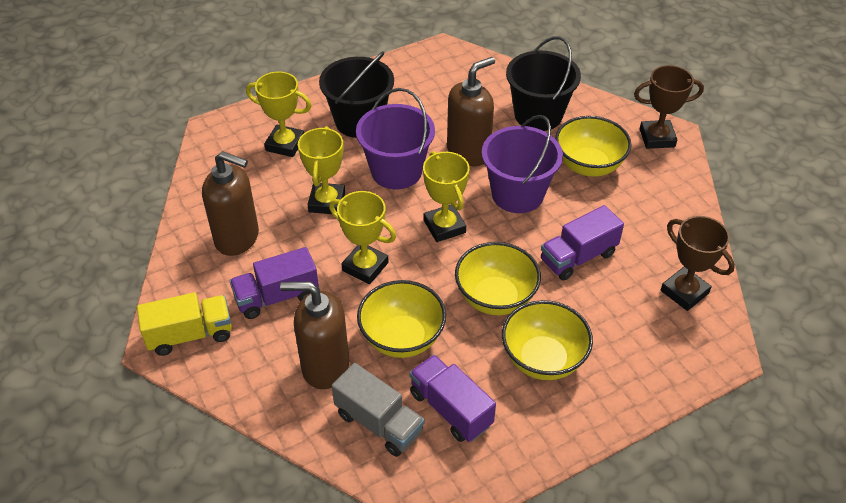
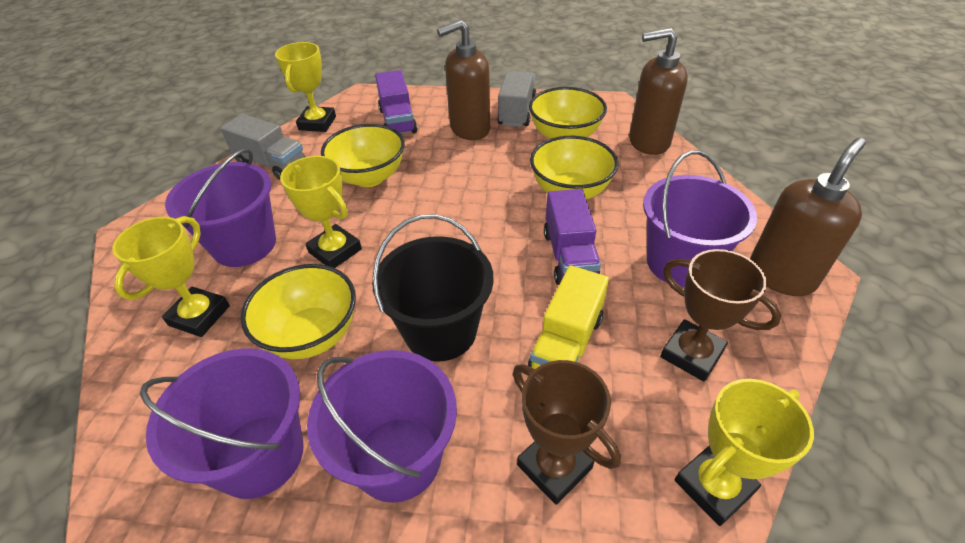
black bucket: [319,51,394,138] [506,36,581,131] = 2 -> [373,214,494,361] = 1
grey truck: [332,363,425,457] = 1 -> [220,114,305,179] [497,71,536,127] = 2
purple bucket: [356,88,435,189] [482,115,563,213] = 2 -> [140,348,304,499] [165,148,276,267] [307,350,457,503] [643,150,757,287] = 4
purple truck: [230,247,319,319] [409,355,496,442] [541,205,624,280] = 3 -> [375,70,418,134] [544,189,601,285] = 2

